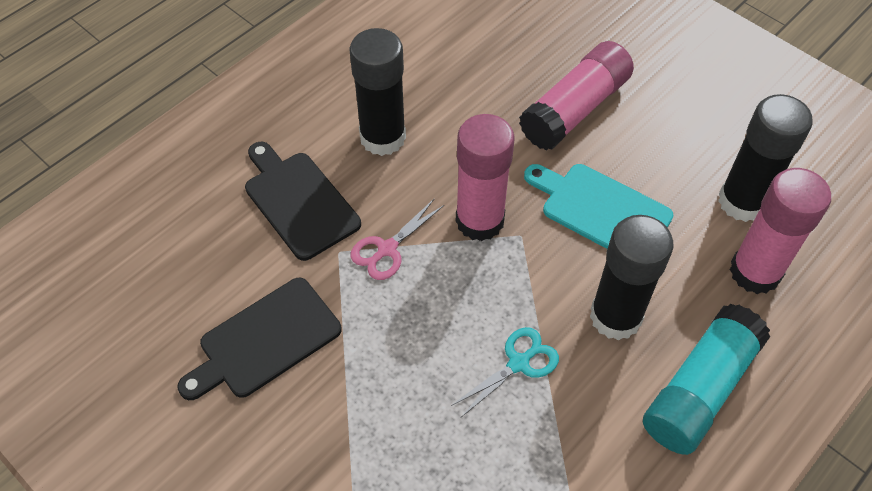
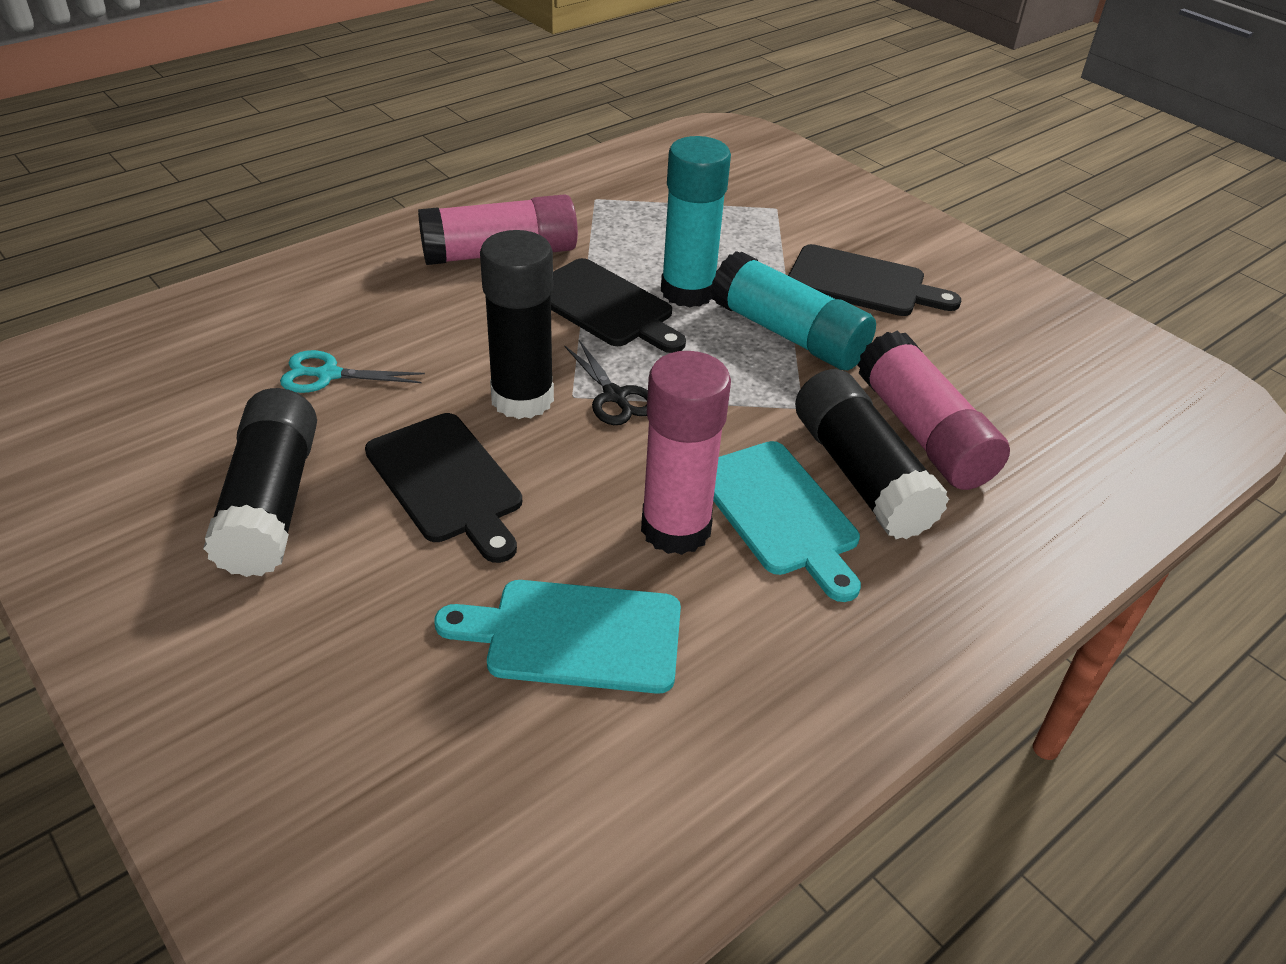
black cutting board: [177,278,342,400] [245,142,361,261] = 2 -> [365,413,522,563] [551,258,686,353] [788,244,961,316] = 3
black scissors: none = 0 -> [564,340,648,425] = 1
pink scissors: [351,199,444,280] = 1 -> none = 0
turquoise cutting board: [524,164,674,249] = 1 -> [434,580,681,694] [713,441,861,602] = 2
turquoise glue stick: [643,304,770,455] = 1 -> [661,136,731,308] [711,251,876,370] = 2

